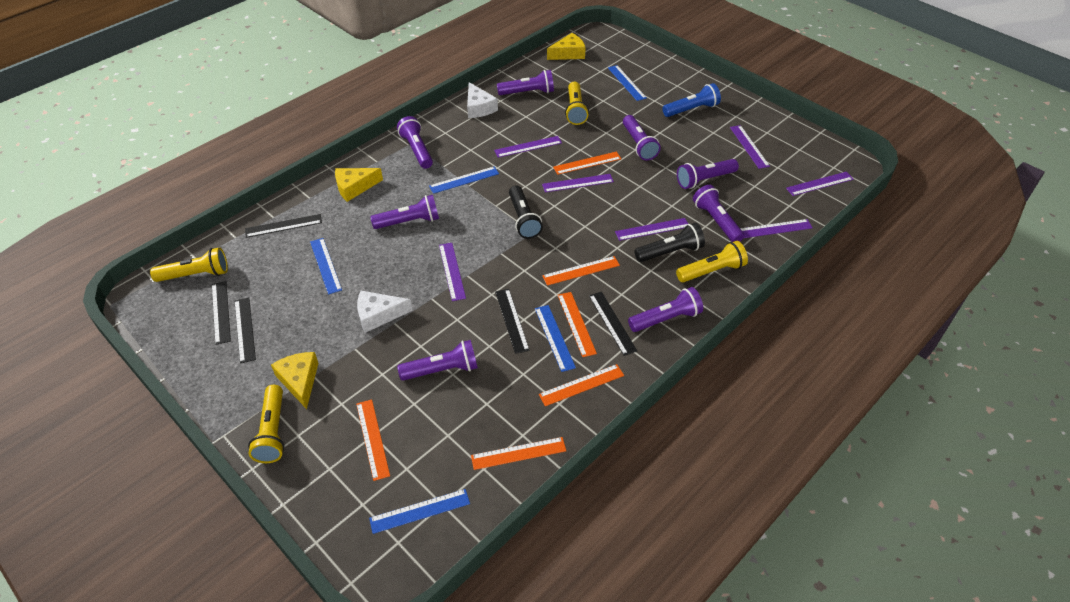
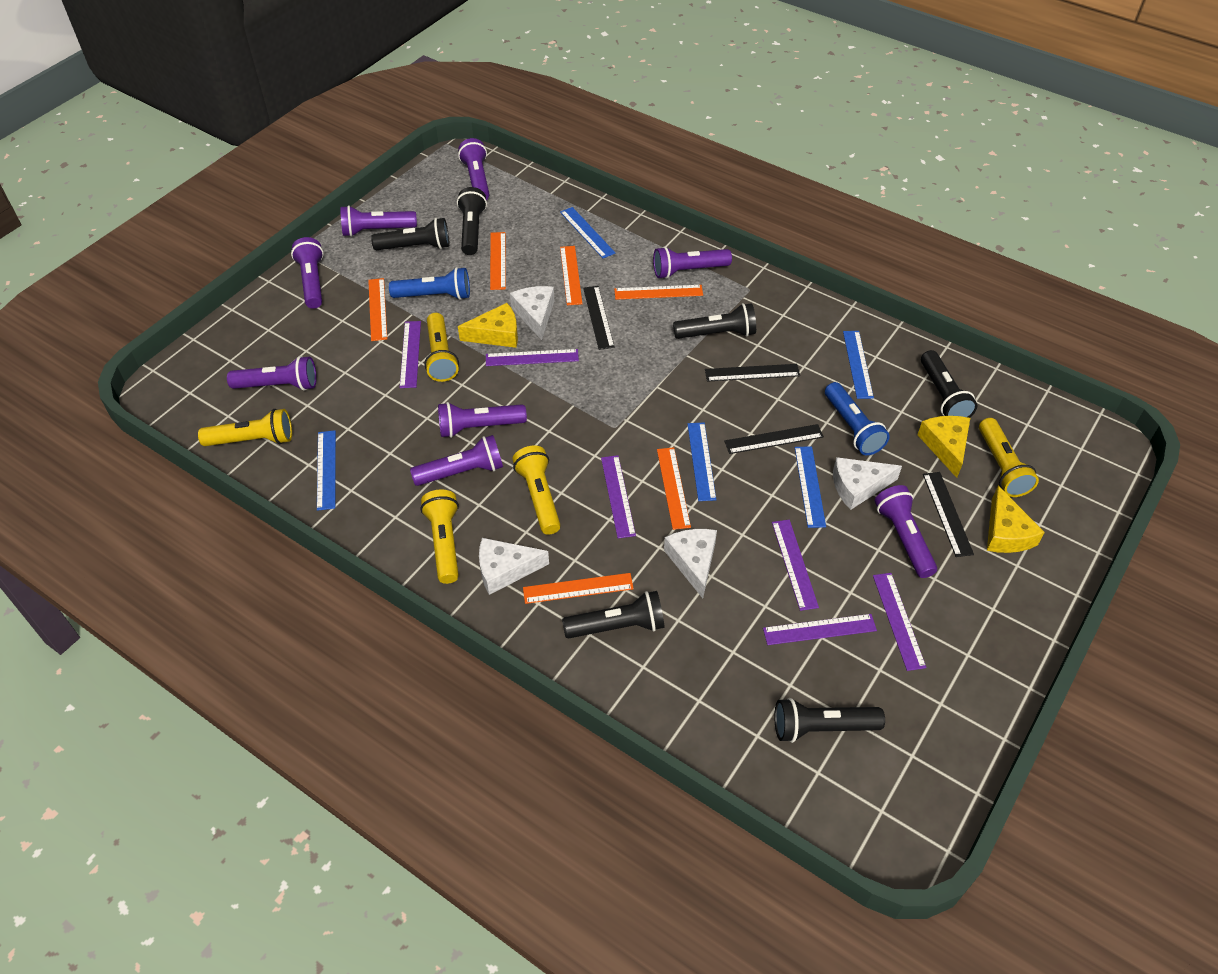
black flashlight: [509,185,543,239] [634,223,705,262] = 2 -> [371,218,450,250] [457,187,487,255] [562,591,665,639] [673,303,756,339] [774,698,885,743] [921,350,977,418] = 6
black ruler: [212,281,231,345] [235,298,256,364] [245,214,322,238] [495,289,530,354] [589,292,637,356] = 5 -> [583,286,615,350] [705,364,800,382] [724,424,824,454] [923,472,974,557] = 4
blue flashlight: [663,83,721,117] = 1 -> [389,267,470,300] [825,382,890,455] = 2
purple ruler: [439,243,466,301] [494,136,562,158] [542,174,614,192] [615,218,688,241] [730,125,770,169] [740,219,813,238] [786,172,854,196] = 7 -> [400,321,421,388] [486,349,579,366] [601,455,636,539] [763,614,877,645] [772,520,819,611] [873,573,927,671] = 6
white cheese: [357,291,413,333] [467,82,498,118] = 2 -> [479,538,549,595] [510,286,554,340] [664,529,717,598] [833,457,902,510] = 4
yellow flashlight: [150,247,228,282] [248,385,285,463] [565,82,589,125] [676,241,748,282] = 4 -> [198,409,292,446] [420,490,459,584] [424,313,459,382] [512,446,561,535] [979,418,1039,497] = 5

